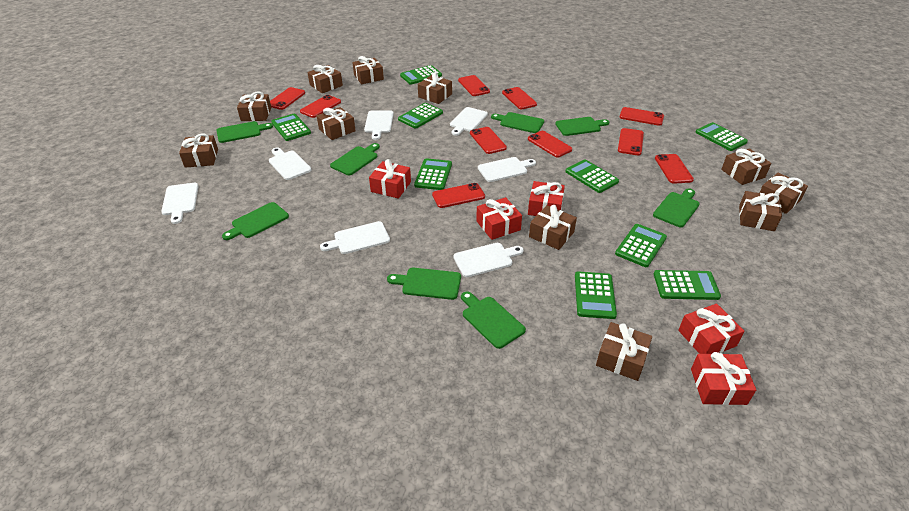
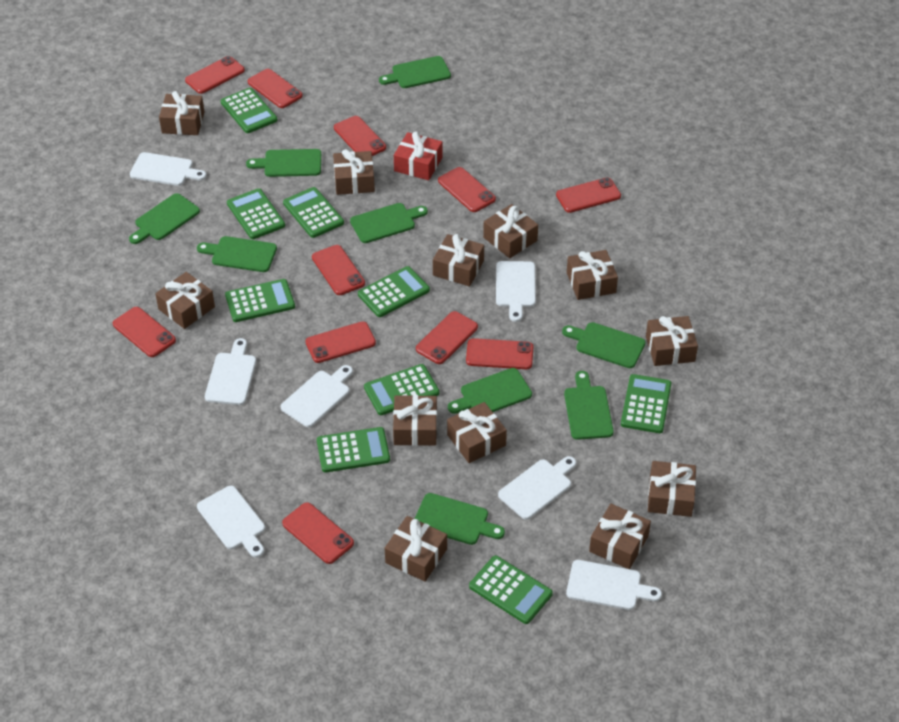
brown gift: [179,134,218,168] [237,91,271,121] [307,65,343,93] [317,107,356,140] [352,56,384,84] [418,72,452,104] [529,205,577,250] [596,322,652,381] [721,148,771,185] [739,191,782,231] [760,173,808,214] = 11 -> [155,272,215,329] [159,91,204,135] [333,149,375,195] [385,516,447,582] [393,395,437,446] [433,234,484,286] [447,402,507,463] [483,204,538,258] [567,250,618,300] [589,504,651,569] [646,316,698,366] [648,461,696,517] = 12
green cutting board: [216,121,273,143] [222,202,289,240] [330,143,380,175] [387,268,461,300] [461,291,526,349] [491,112,544,133] [555,117,609,136] [653,188,700,227] = 8 -> [129,193,200,244] [197,236,277,272] [246,149,321,177] [350,203,428,243] [379,56,451,88] [415,493,505,545] [448,368,532,414] [562,322,645,368] [564,371,614,440] = 9
red gift: [369,159,411,199] [476,197,522,240] [528,181,565,216] [678,304,745,354] [691,352,756,405] = 5 -> [394,131,442,180] = 1
red phone: [270,87,305,110] [300,95,341,118] [432,183,485,208] [458,75,490,96] [470,127,507,154] [502,87,537,109] [528,131,572,157] [618,128,644,155] [620,107,664,126] [655,154,694,184] = 10 -> [113,307,176,357] [185,56,245,94] [248,69,303,108] [282,502,354,564] [306,321,376,363] [312,245,365,295] [334,116,386,156] [416,311,478,364] [438,167,496,212] [466,338,534,369] [556,177,621,213] = 11

